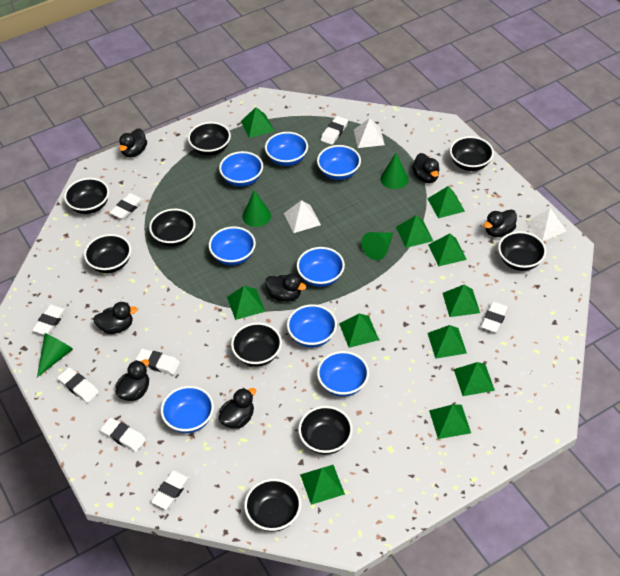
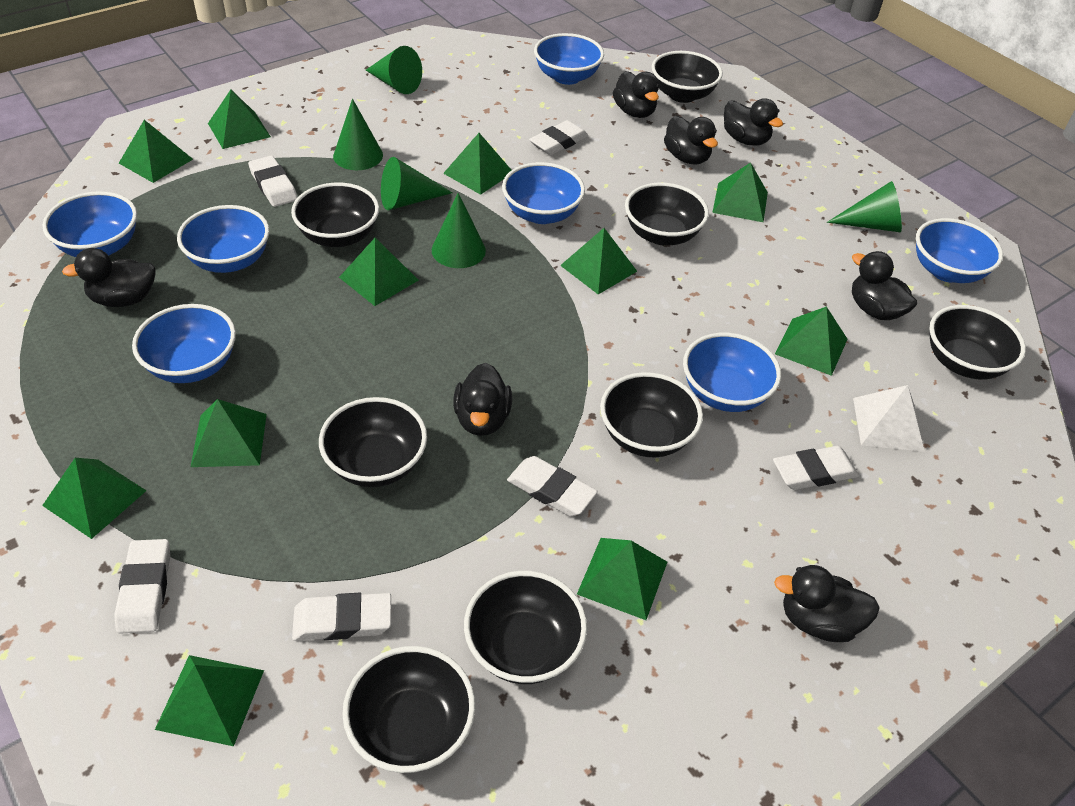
black bowl: [64,178,109,214] [84,234,131,273] [149,209,196,247] [188,122,231,156] [231,323,282,366] [244,479,301,532] [298,406,353,455] [450,136,494,171] [498,231,546,271] = 9 -> [291,183,379,247] [319,397,427,487] [342,646,475,773] [464,571,587,684] [600,372,703,457] [625,183,709,245] [652,51,723,103] [929,305,1026,380] = 8
blue bowl: [161,386,214,433] [209,226,256,265] [219,151,263,187] [265,132,308,166] [287,304,337,347] [297,247,345,287] [317,145,361,180] [317,351,369,397] = 8 -> [42,191,137,257] [132,304,236,383] [177,205,270,273] [502,162,585,224] [534,33,604,85] [683,333,781,412] [916,218,1003,283] = 7
green cone: [37,333,73,377] [242,190,271,227] [361,232,393,260] [380,153,408,189] = 4 -> [333,98,383,170] [366,46,422,94] [381,157,453,210] [432,193,486,268] [827,181,902,232] = 5
white eraser: [32,304,67,335] [57,367,99,403] [100,418,146,452] [110,193,144,219] [135,348,180,375] [151,469,191,509] [321,116,348,145] [481,301,509,333] = 8 -> [114,539,170,634] [248,156,298,207] [292,593,391,641] [507,456,598,516] [529,120,588,155] [773,446,859,490] = 6
white pyramid: [284,200,321,233] [354,118,385,148] [525,208,566,241] = 3 -> [853,385,925,452] = 1

